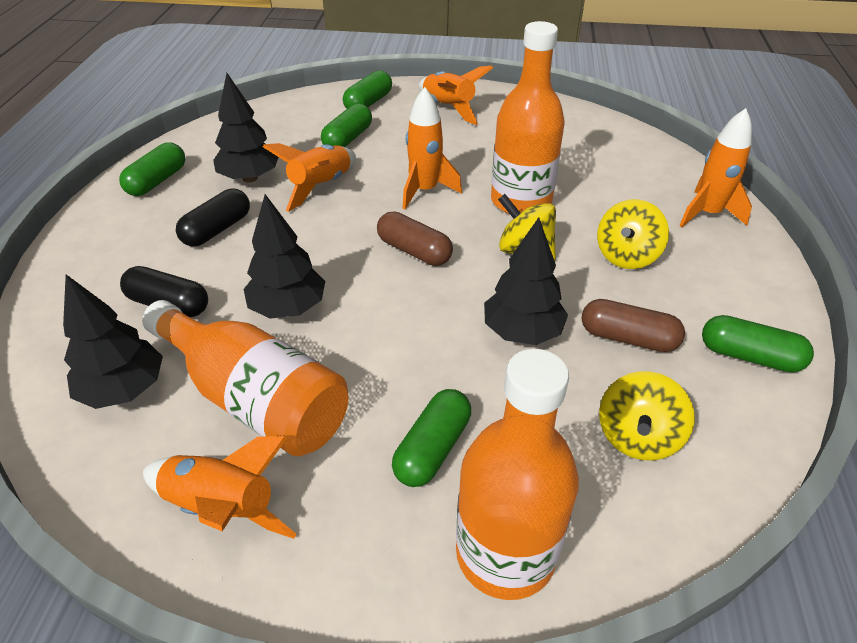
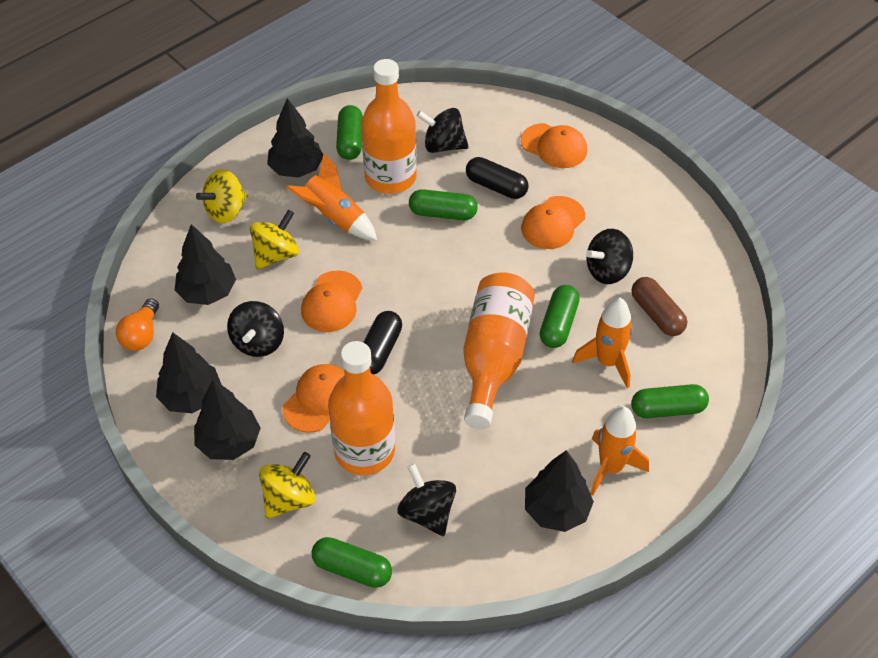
black spinning top: none = 0 -> [227,301,284,357] [397,463,456,536] [416,108,469,153] [586,229,633,284] = 4
black tree: [63,275,163,409] [213,73,279,183] [243,194,325,319] [484,217,568,345] = 4 -> [156,332,222,413] [175,224,236,305] [194,380,261,460] [267,98,323,178] [525,450,594,532] = 5
brown capsule: [377,211,453,266] [582,299,685,352] = 2 -> [632,277,687,336] = 1
orange cap: none = 0 -> [283,364,345,433] [301,270,362,332] [520,123,587,168] [521,196,585,249] = 4
orange light bulb: none = 0 -> [116,298,159,351] = 1
orange rocket: [143,436,297,539] [263,143,356,212] [403,87,462,209] [419,66,493,125] [679,108,752,227] = 5 -> [286,153,377,240] [572,298,633,388] [590,406,649,495] = 3

